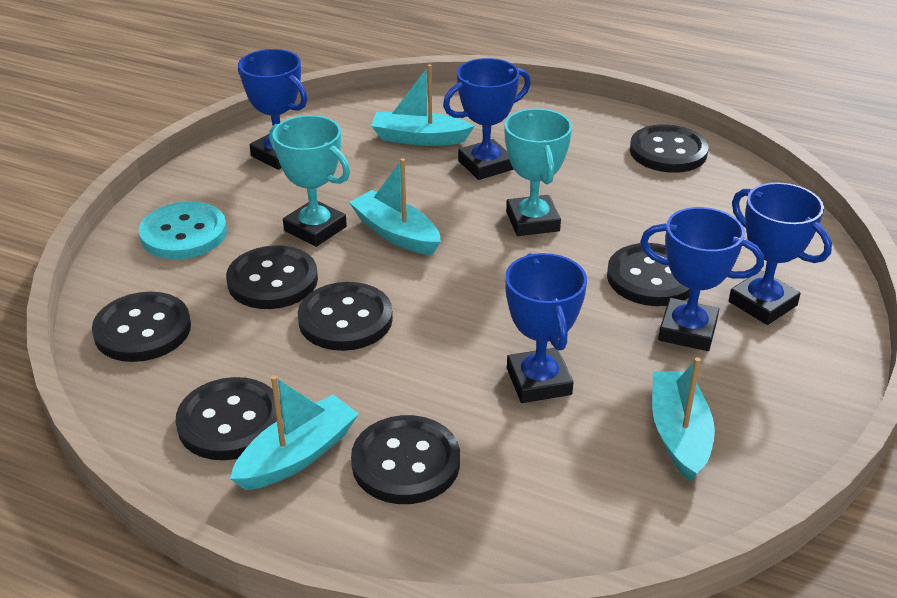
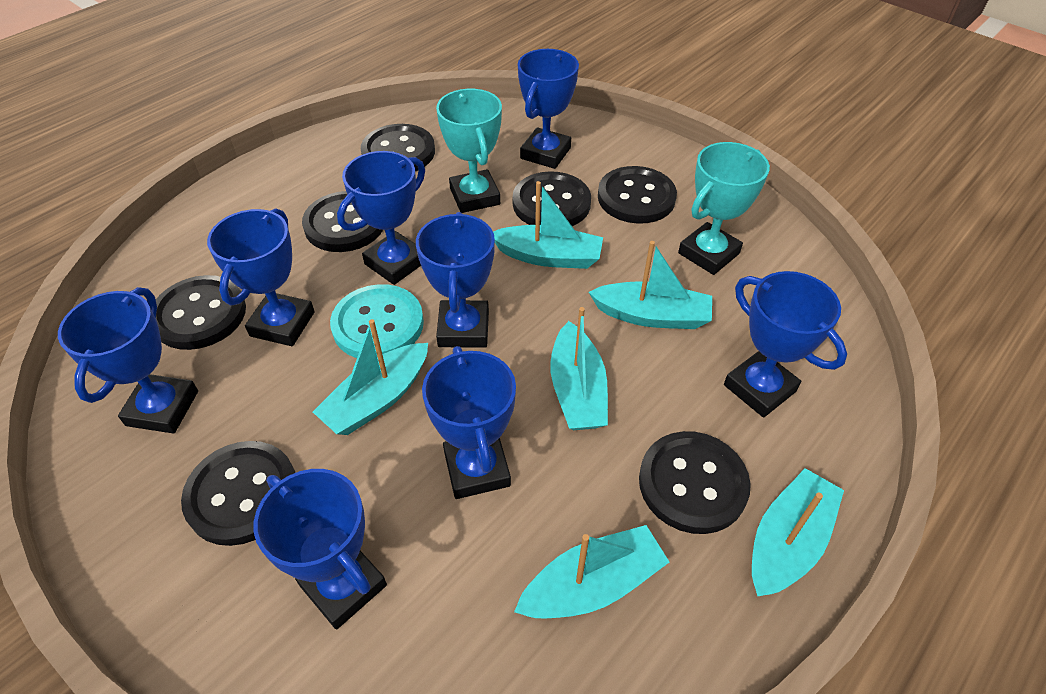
blue trophy: [238,49,307,170] [443,58,531,180] [505,253,587,403] [640,207,764,351] [729,182,832,325] = 5 -> [58,287,198,434] [207,208,315,346] [254,469,387,629] [337,151,425,285] [416,212,495,347] [422,346,516,499] [518,49,579,169] [724,271,847,418] = 8
turquoise boat: [230,375,359,490] [349,158,441,255] [371,64,474,146] [652,357,715,482] = 4 -> [313,319,428,435] [493,181,603,269] [514,525,669,618] [550,307,608,430] [589,241,712,329] [752,468,844,596] = 6

